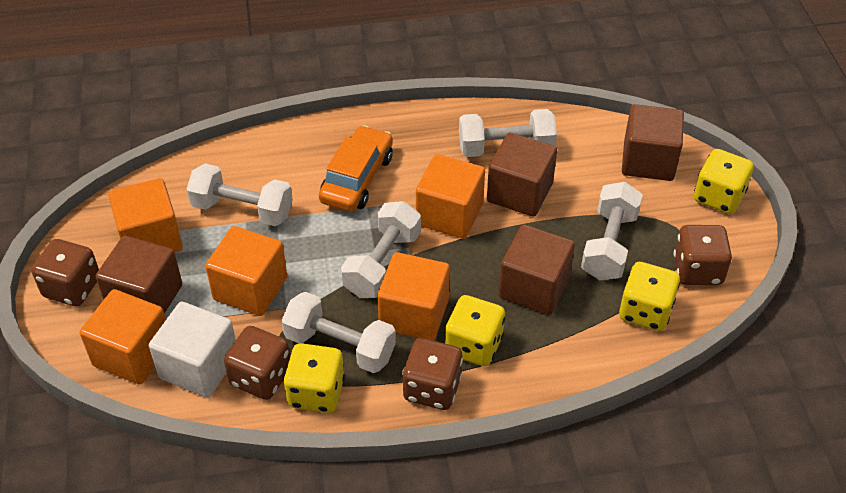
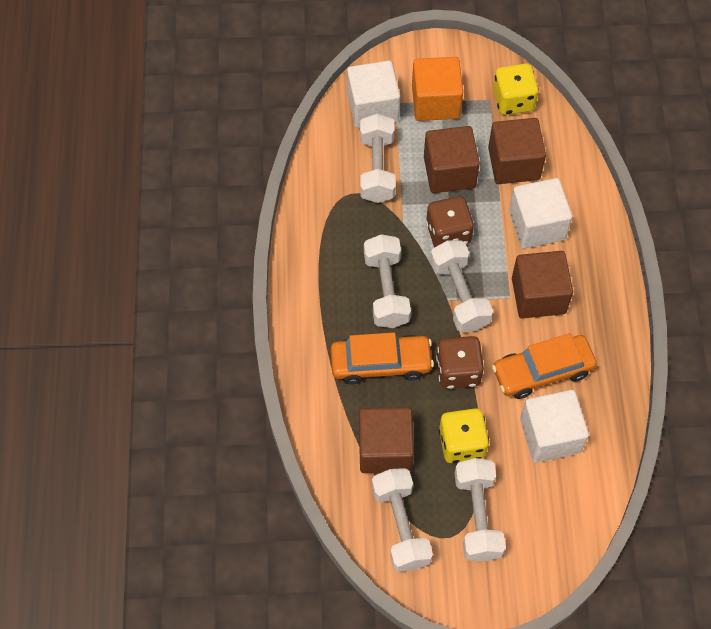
brown dice: [32,239,99,306] [224,326,290,400] [402,338,463,410] [674,225,732,285] = 4 -> [426,196,474,247] [436,336,484,389] = 2
orange car: [319,125,393,212] = 1 -> [331,332,434,384] [492,333,597,399] = 2
orange cube: [80,289,166,384] [108,178,183,252] [205,226,287,316] [377,252,450,341] [416,154,485,239] = 5 -> [412,57,463,121] = 1
white cube: [149,301,236,398] = 1 -> [347,61,400,128] [509,178,572,249] [520,390,589,463] = 3
yellow dice: [283,343,345,413] [445,295,505,366] [619,262,680,331] [694,149,753,214] = 4 -> [439,408,489,463] [493,63,539,115] = 2

